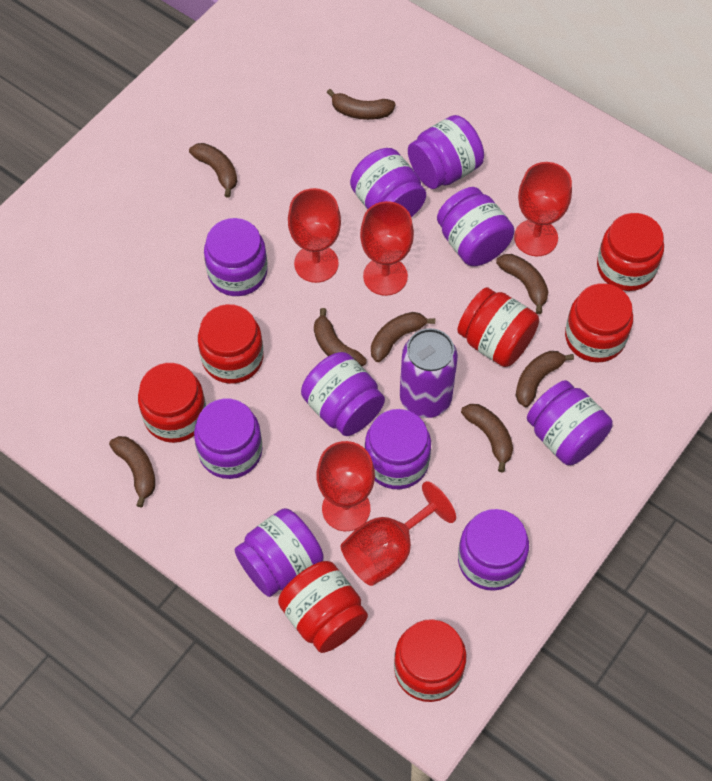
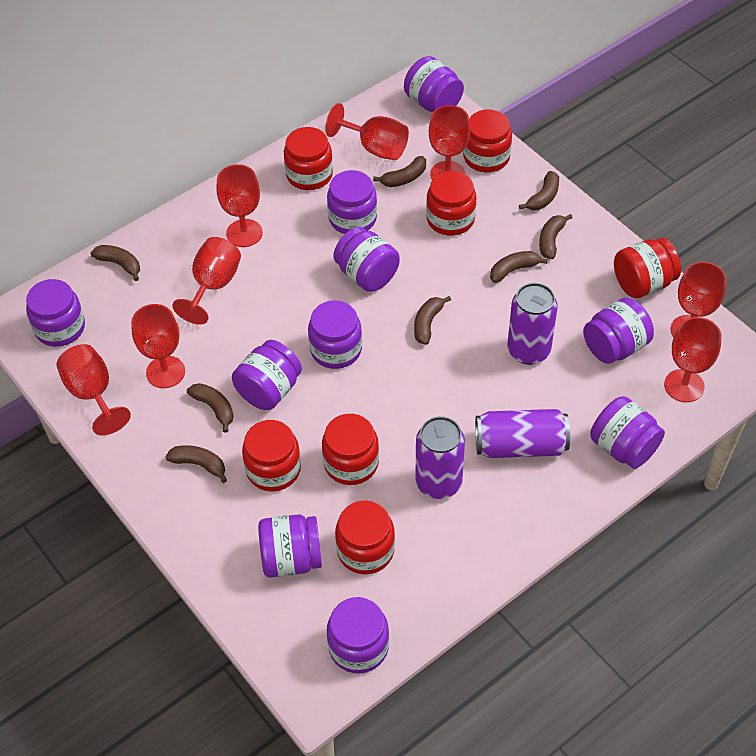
purple can: [400,328,458,418] = 1 -> [415,416,465,499] [475,409,570,458] [507,283,558,365] = 3
red goblet: [288,188,341,283] [317,441,375,531] [341,481,456,586] [360,201,414,296] [514,162,572,256] = 5 -> [57,344,131,436] [131,304,185,388] [172,237,241,325] [216,164,263,247] [325,103,409,160] [429,105,470,180] [664,317,721,402] [671,262,726,338] = 8

